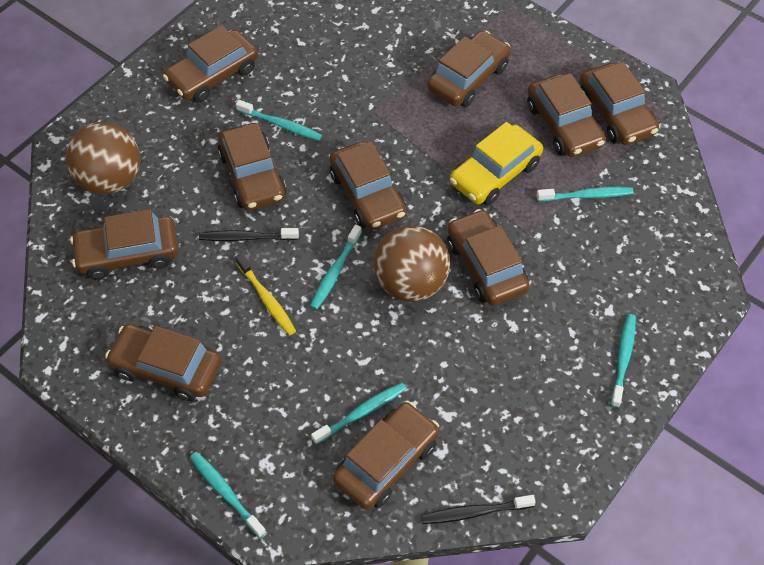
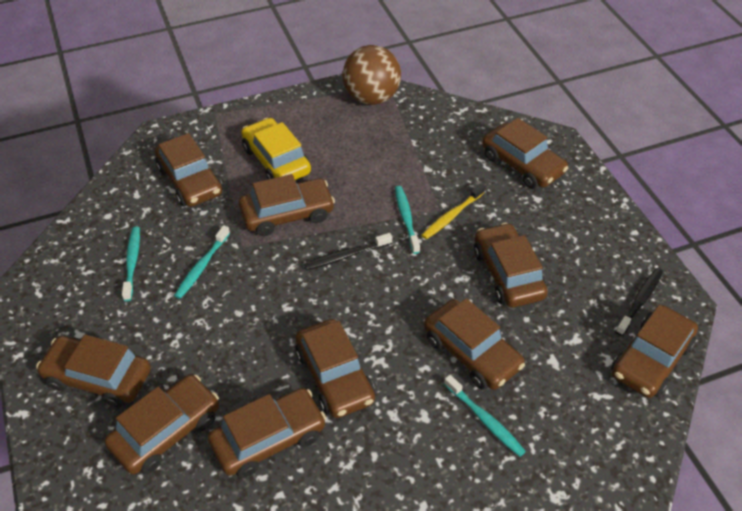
brown ball: [66,122,140,194] [374,225,450,302] = 2 -> [343,45,401,105] = 1
turquoise toothbrush: [190,452,266,538] [236,100,322,141] [310,225,362,310] [311,382,407,445] [537,187,634,201] [611,314,636,408] = 6 -> [122,227,140,301] [174,225,230,299] [395,186,420,254] [444,375,526,457] = 4

